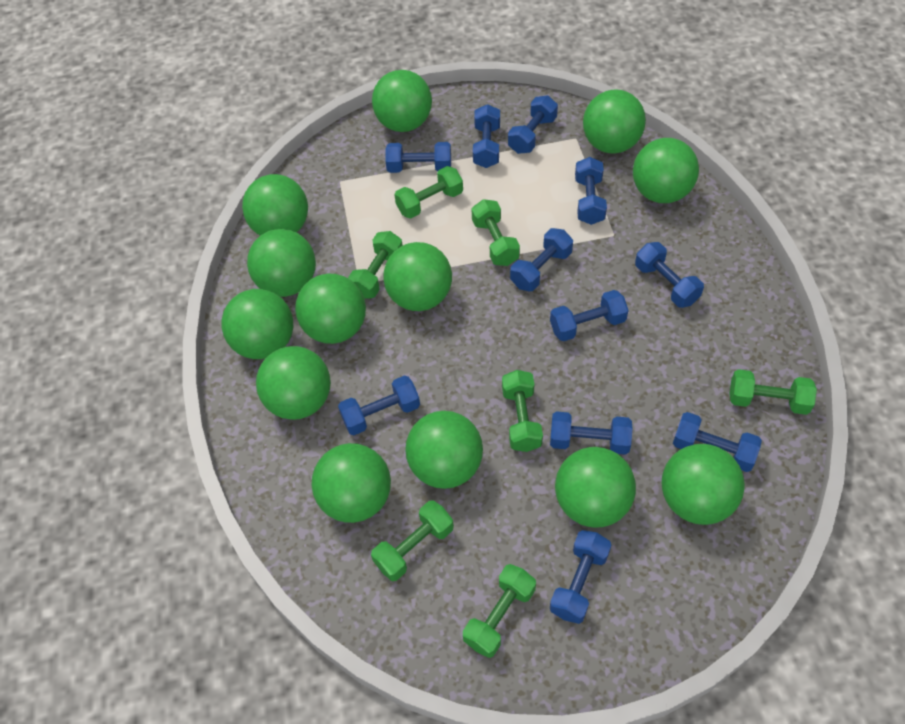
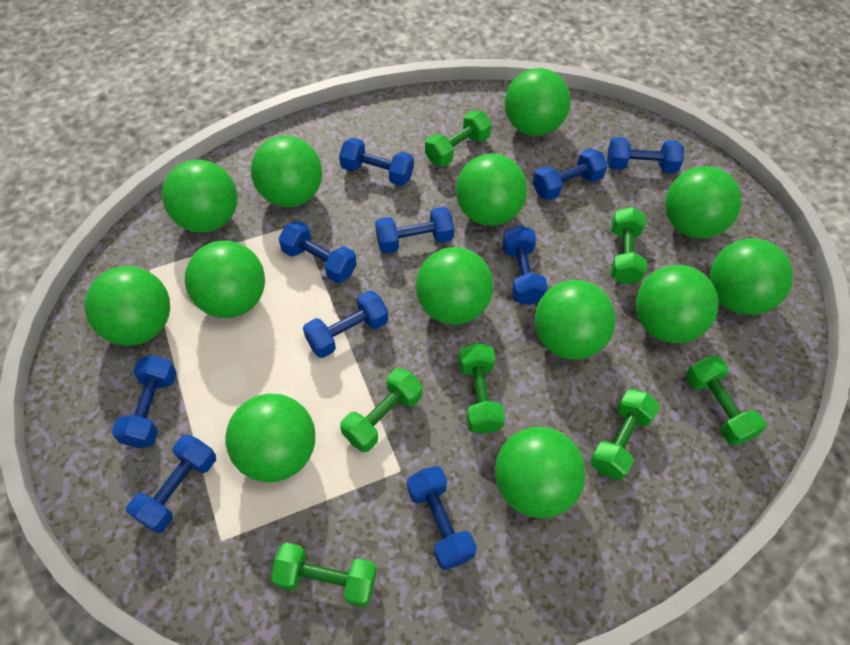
blue dumbbell: [338,376,420,435] [385,142,451,173] [473,104,500,168] [508,95,558,154] [510,228,573,291] [550,290,629,341] [550,411,632,455] [550,530,611,624] [575,157,607,225] [635,242,704,308] [673,412,762,472] = 11 -> [112,355,177,448] [126,434,216,533] [278,221,357,283] [303,290,388,358] [339,138,414,186] [375,207,454,253] [407,466,477,570] [502,225,548,305] [533,148,608,200] [607,137,684,173] = 10

